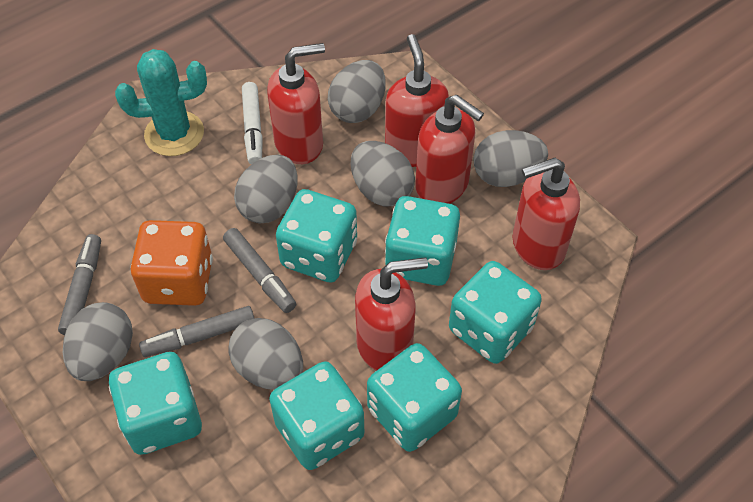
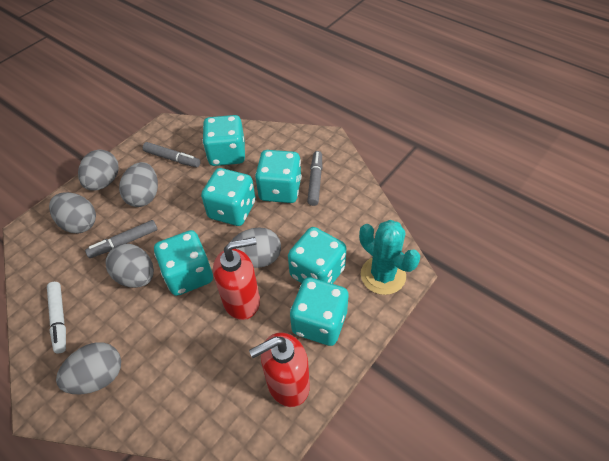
orange dice: [131,220,213,306] = 1 -> none = 0
red soap dispenser: [267,43,325,164] [355,257,428,371] [385,34,449,167] [415,95,484,204] [513,158,580,270] = 5 -> [213,237,260,320] [249,332,310,407] = 2

